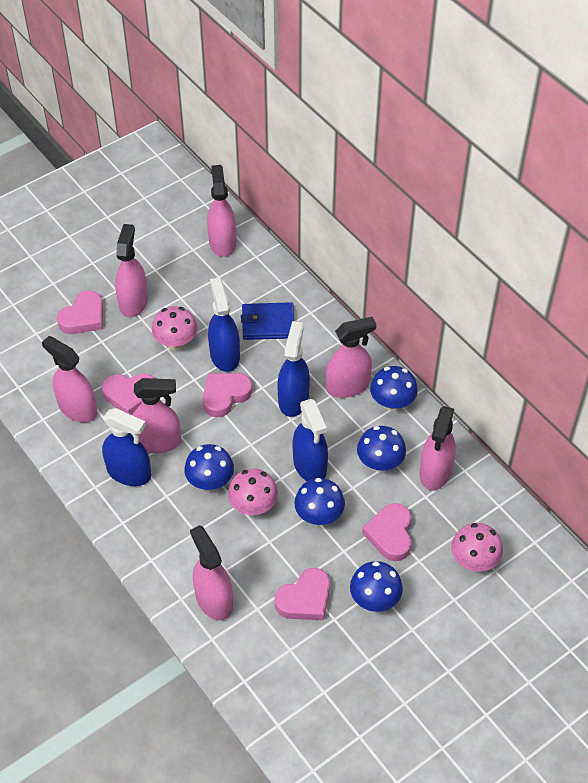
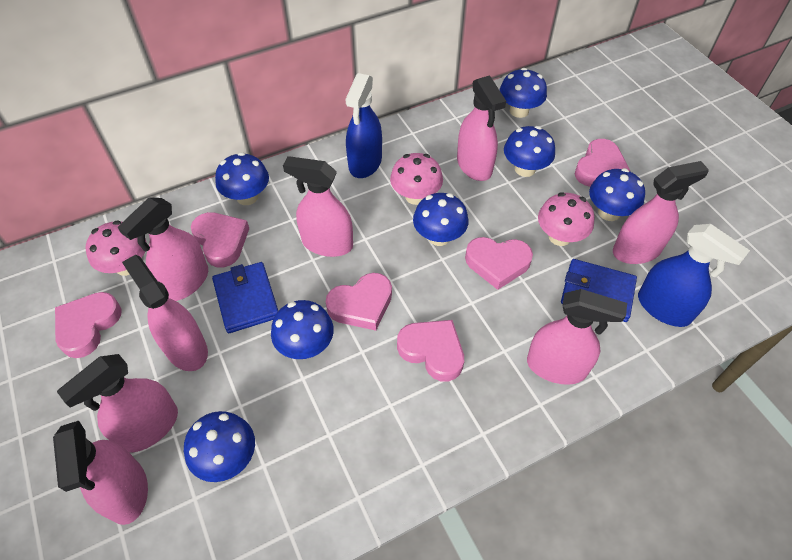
blue mushroom: [184,444,234,491] [294,478,345,525] [350,561,403,612] [357,426,406,472] [370,366,418,411] = 5 -> [184,411,255,482] [215,152,269,205] [271,300,334,359] [413,193,469,246] [499,68,547,118] [504,126,555,177] [589,168,645,221] = 7
blue spray bottle: [102,408,151,486] [208,277,240,372] [277,321,310,417] [293,399,328,481] = 4 -> [345,73,382,178] [638,224,750,327] = 2
blue wallet: [241,302,294,340] = 1 -> [212,262,278,333] [561,259,637,322] = 2
pink heart: [57,290,103,334] [102,373,155,415] [203,373,252,417] [275,568,330,620] [362,503,412,561] = 5 -> [55,292,122,358] [191,212,249,267] [326,273,392,331] [397,320,464,382] [465,237,533,290] [575,139,630,187] = 6
pink spray bottle: [42,336,97,422] [115,224,148,318] [132,378,181,453] [190,525,233,620] [207,165,236,257] [326,317,376,398] [419,406,456,490] = 7 -> [53,421,148,525] [57,354,178,452] [118,197,208,301] [122,255,208,371] [283,156,353,257] [457,75,506,181] [527,289,627,385] [613,161,709,264] = 8

